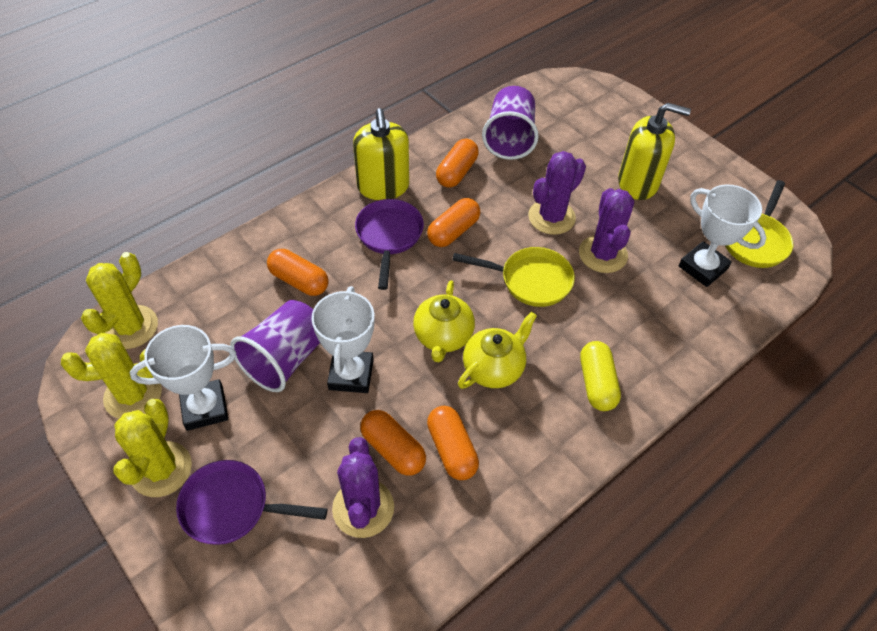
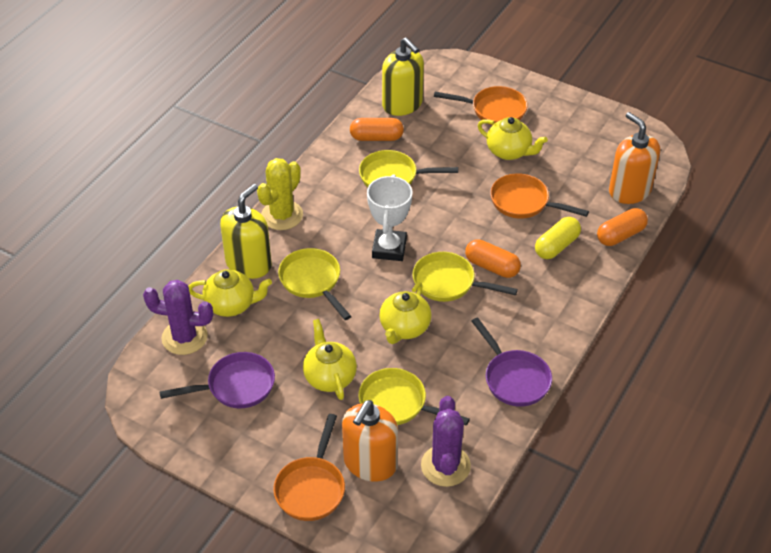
orange capsule: [267,249,329,296] [360,410,426,476] [427,198,480,247] [427,406,479,480] [436,139,479,188] = 5 -> [350,118,404,141] [465,239,521,278] [597,208,648,246] = 3
orange pan: none = 0 -> [273,414,345,521] [434,86,528,125] [490,173,589,219] = 3
orange soap dispenser: none = 0 -> [342,400,398,482] [609,112,660,204] = 2
purple cactus: [332,437,394,538] [528,151,586,235] [579,188,634,273] = 3 -> [143,280,213,355] [421,396,471,487] = 2
purple cup: [230,300,320,392] [482,86,539,160] = 2 -> none = 0
white trophy: [130,325,237,431] [311,286,374,393] [679,184,766,287] = 3 -> [367,174,412,261] = 1
yellow cactus: [61,333,162,419] [81,252,158,349] [114,399,192,497] = 3 -> [257,158,303,230] = 1
yellow pan: [452,247,575,307] [725,180,793,268] = 2 -> [278,248,351,320] [358,368,470,426] [359,150,458,187] [412,252,518,302] = 4
yellow teapot: [413,280,475,362] [458,312,537,389] = 2 -> [188,269,272,317] [303,319,357,400] [379,282,431,344] [478,117,548,160] = 4

